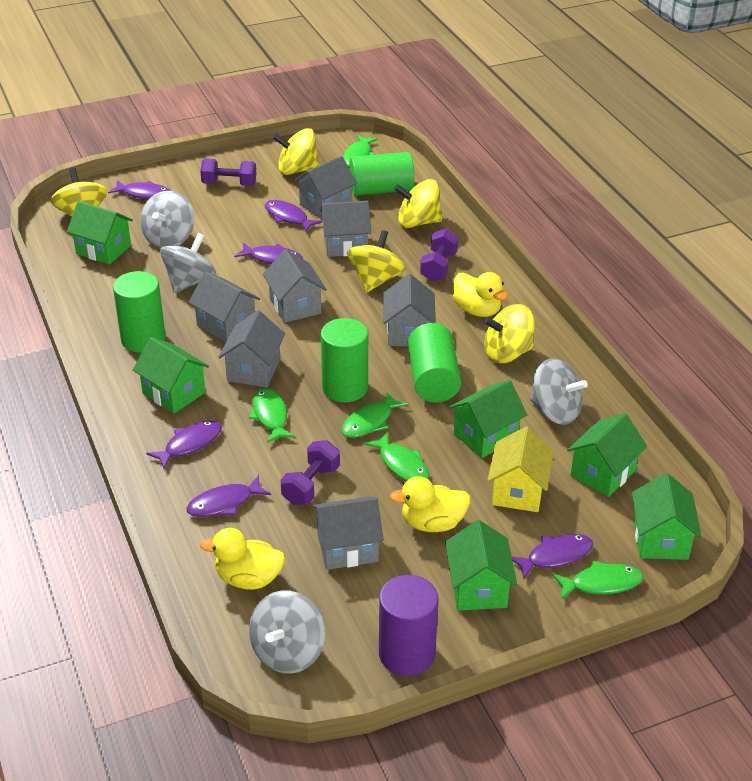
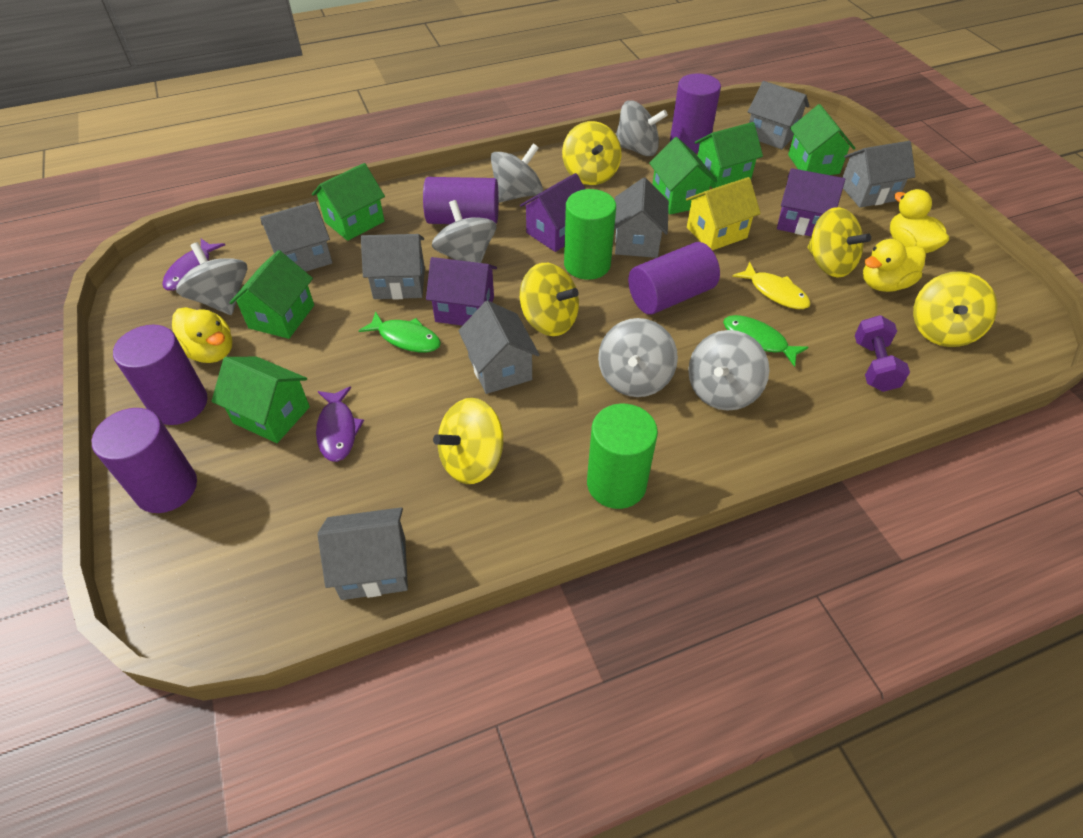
green cylinder: [113,271,166,353] [321,318,368,403] [349,152,414,196] [408,323,461,403] = 4 -> [564,189,616,280] [587,404,658,509] = 2
green fish: [249,388,295,443] [341,391,408,438] [343,135,378,167] [364,432,429,481] [552,561,643,599] = 5 -> [358,311,441,353] [723,315,809,367] = 2
grey spinning top: [140,191,195,248] [160,233,216,293] [249,590,325,673] [530,358,588,425] = 4 -> [176,242,247,315] [432,200,497,263] [491,143,543,203] [598,318,678,397] [616,100,668,156] [688,330,769,411] = 6
purple cylinder: [379,575,439,676] = 1 -> [92,408,197,513] [113,325,207,425] [423,177,499,224] [628,242,720,315] [670,73,721,154] = 5
purple dumbbell: [200,159,256,186] [281,440,340,505] [420,229,459,282] = 3 -> [855,315,910,392] = 1
purple fish: [108,180,171,200] [146,421,222,469] [187,475,271,517] [234,242,303,264] [265,200,322,232] [512,534,593,579] = 6 -> [162,239,225,291] [316,386,364,462] = 2
purple house: none = 0 -> [426,257,497,326] [520,173,585,252] [777,168,845,237] = 3
yellow fish: none = 0 -> [732,262,811,309] = 1

